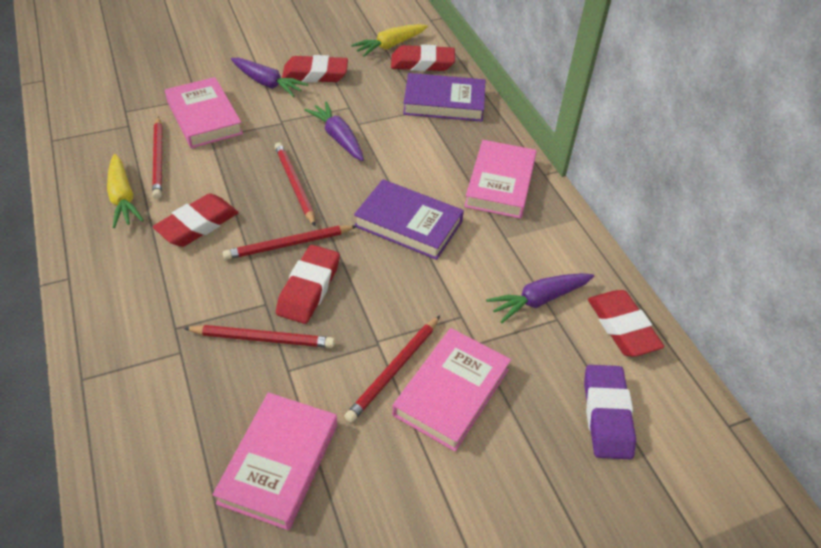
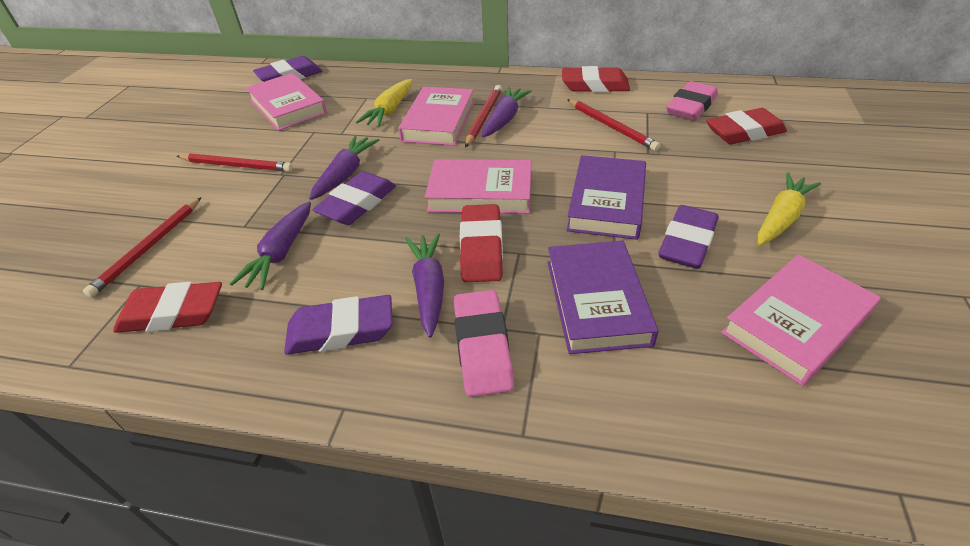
pink eraser: none = 0 -> [454,290,514,397] [666,81,718,121] = 2
purple carrot: [231,58,308,97] [304,102,364,161] [486,273,594,323] = 3 -> [230,202,311,290] [309,135,379,200] [405,233,444,338] [482,87,532,137] = 4
purple eraser: [584,365,636,459] = 1 -> [253,56,322,82] [284,295,393,355] [312,171,396,225] [659,205,719,269] = 4
red eraser: [153,193,238,247] [276,245,340,324] [282,55,348,83] [391,45,455,71] [588,290,664,357] = 5 -> [113,282,222,333] [460,204,503,282] [562,66,630,92] [706,108,787,144] = 4
red pencil: [152,116,163,199] [184,325,335,348] [223,225,357,260] [275,142,315,226] [344,316,440,423] = 5 -> [83,197,202,298] [176,153,293,172] [465,85,502,148] [567,99,660,151] = 4

